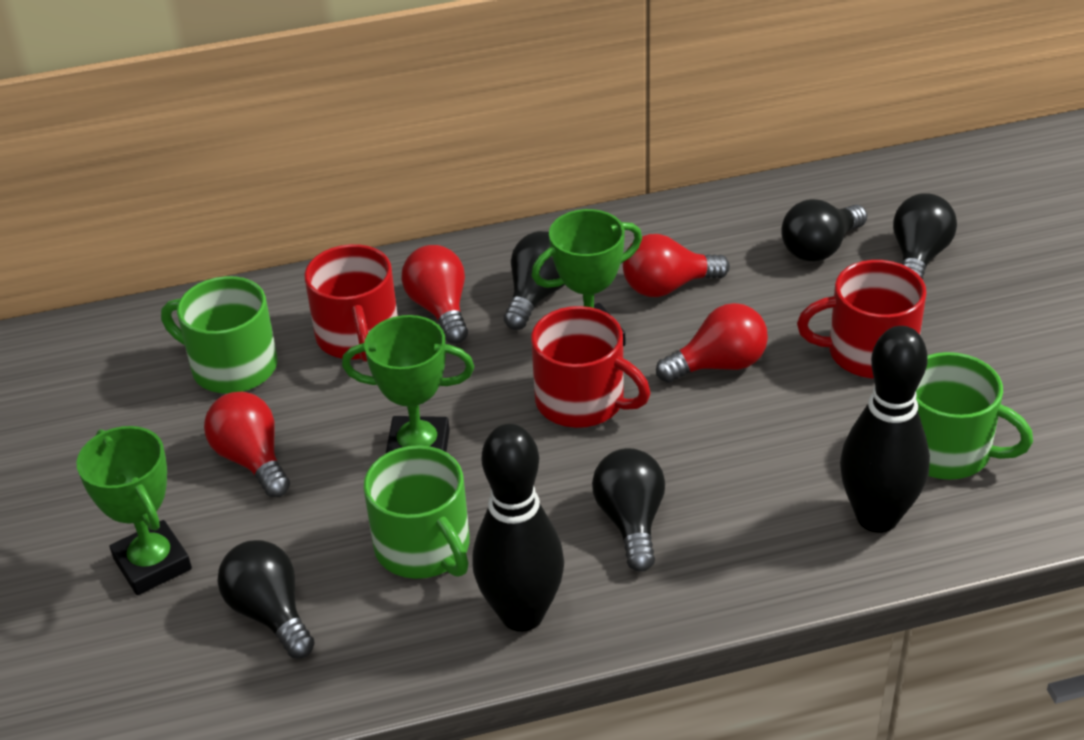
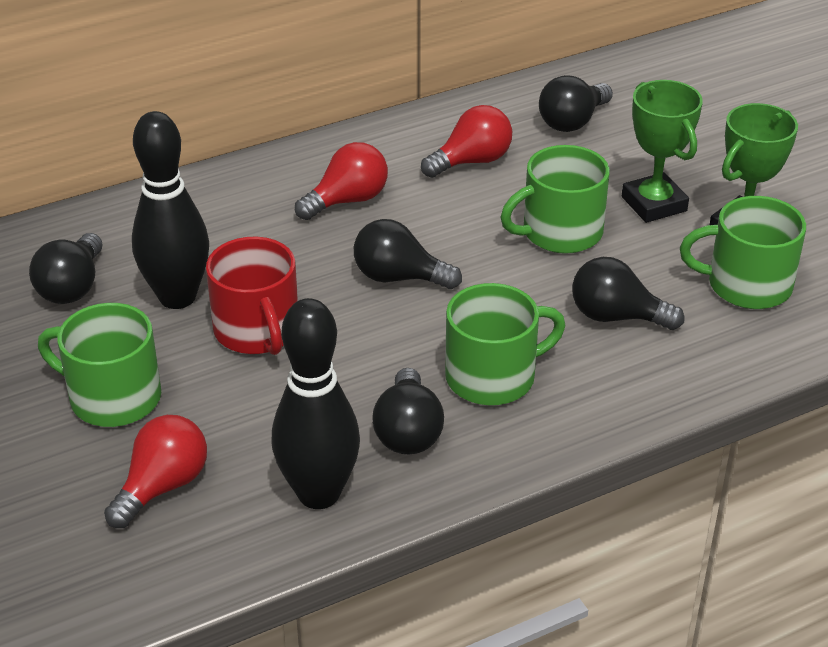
green mug: [161,276,278,394] [364,445,470,579] [916,352,1033,480] = 3 -> [38,303,161,427] [445,283,566,405] [500,145,610,254] [680,196,806,309] = 4
green trophy: [76,426,192,595] [342,315,474,453] [531,209,642,346] = 3 -> [622,80,703,223] [710,103,798,225] = 2
red light bulb: [204,392,290,497] [402,245,468,344] [623,234,730,297] [656,303,768,383] = 4 -> [104,415,207,528] [295,142,388,220] [421,105,512,178] = 3
red mug: [305,244,398,362] [531,306,651,428] [797,260,927,379] = 3 -> [206,237,298,355] = 1

